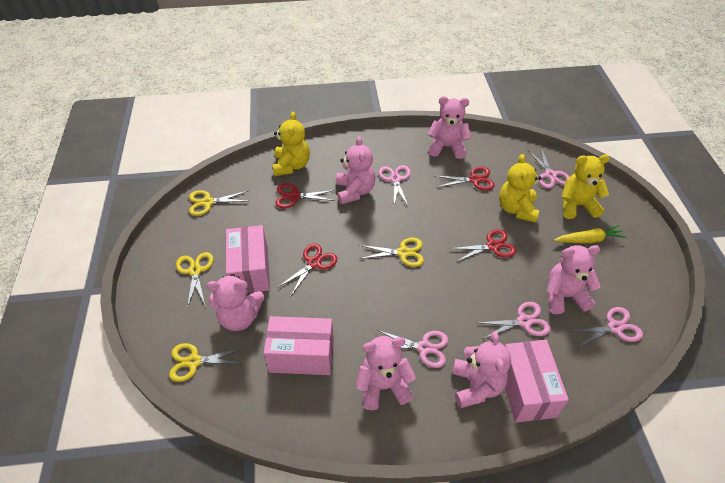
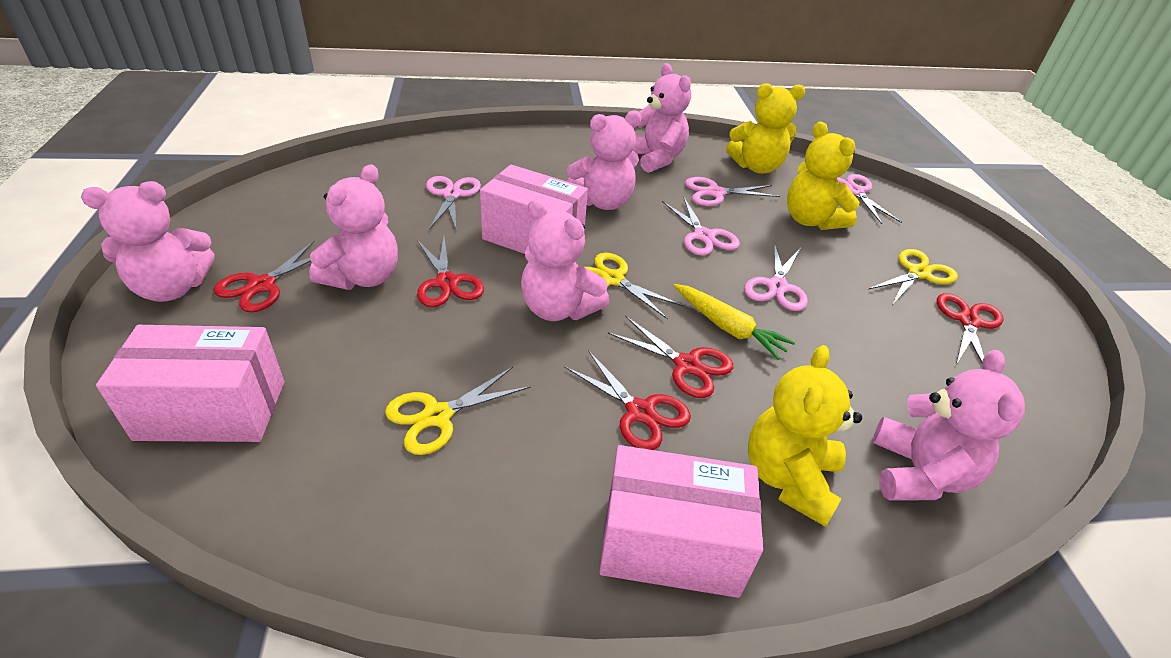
red scissors: [275,183,335,208] [277,243,337,297] [435,167,495,190] [449,229,516,262] = 4 -> [213,241,315,312] [417,237,484,307] [564,350,691,450] [608,316,733,398] [937,293,1004,365] = 5
yellow scissors: [169,343,244,382] [176,252,214,309] [189,190,248,216] [359,238,424,267] = 4 -> [385,367,530,455] [585,253,684,319] [868,249,958,305] = 3

